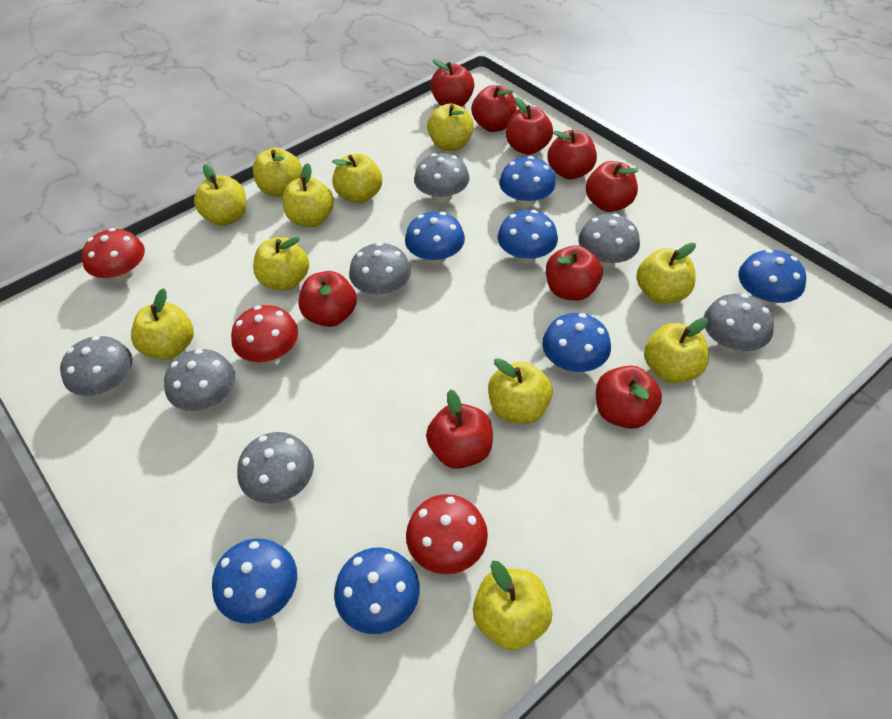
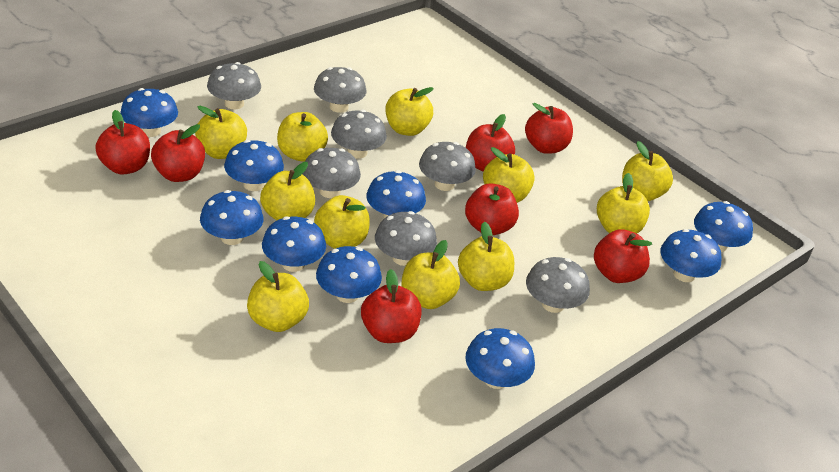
blue mushroom: [212,539,297,624] [334,547,420,634] [405,212,465,264] [497,210,558,263] [499,156,556,207] [542,313,611,372] [738,249,806,305] = 7 -> [120,88,178,137] [200,190,264,245] [224,140,284,191] [262,216,326,272] [316,246,382,303] [366,170,426,218] [465,328,535,389] [660,229,722,282] [694,201,753,252] = 9
red apple: [299,271,357,327] [426,389,493,469] [430,59,474,107] [471,85,517,132] [506,97,553,155] [546,245,603,301] [547,130,597,180] [586,161,638,212] [596,365,662,429] = 9 -> [95,110,150,175] [151,124,205,182] [361,269,422,343] [465,183,519,235] [466,114,515,172] [525,103,573,154] [594,229,652,283] = 7
red mushroom: [82,228,145,281] [231,305,298,362] [406,494,488,574] = 3 -> none = 0

